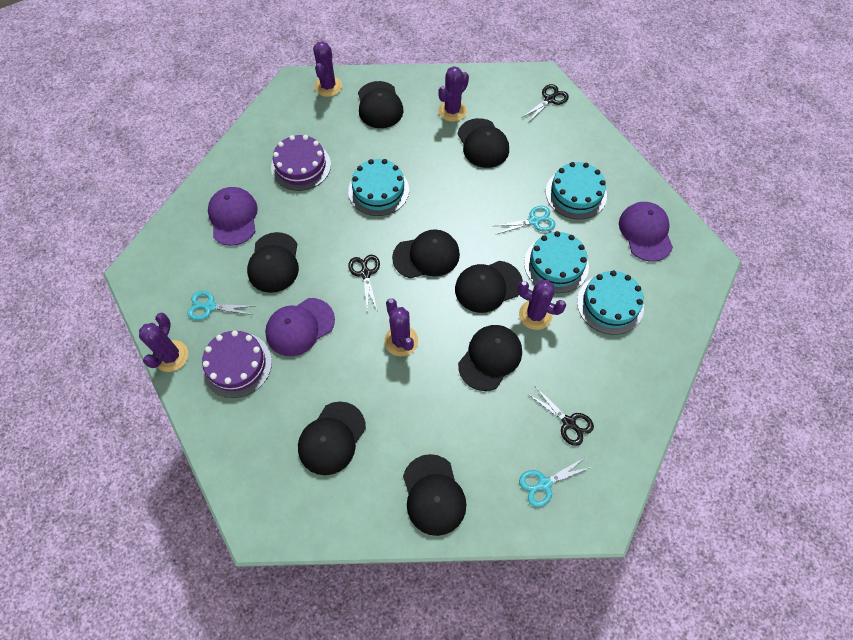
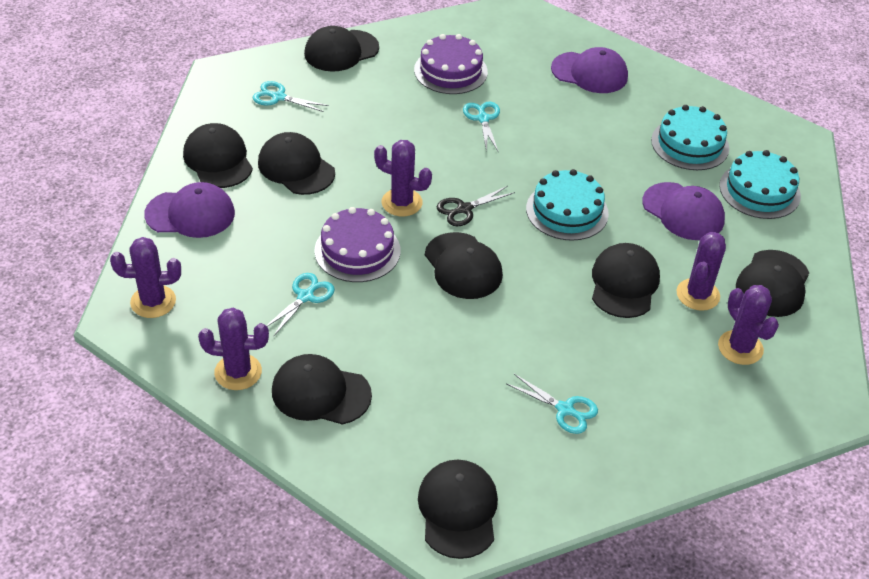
black scissors: [348,255,380,312] [523,84,569,122] [528,388,594,446] = 3 -> [436,186,515,226] = 1
turquoise cake: [348,159,409,216] [524,231,589,293] [546,162,607,219] [577,271,644,335] = 4 -> [526,169,609,241] [651,105,729,170] [719,150,801,219] = 3
turquoise scissors: [187,291,253,320] [495,206,555,235] [519,458,591,507] = 3 -> [253,81,329,112] [266,273,335,337] [463,102,500,152] [507,374,598,434] = 4

